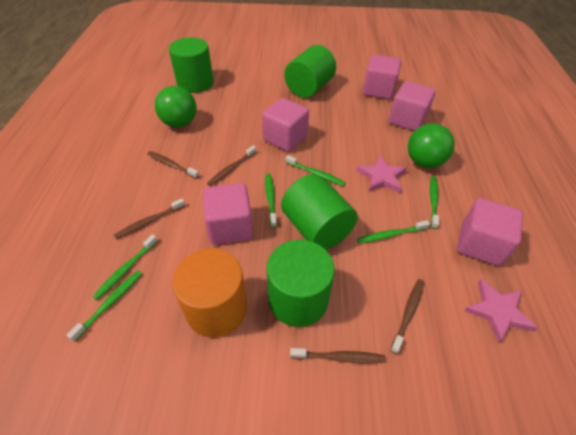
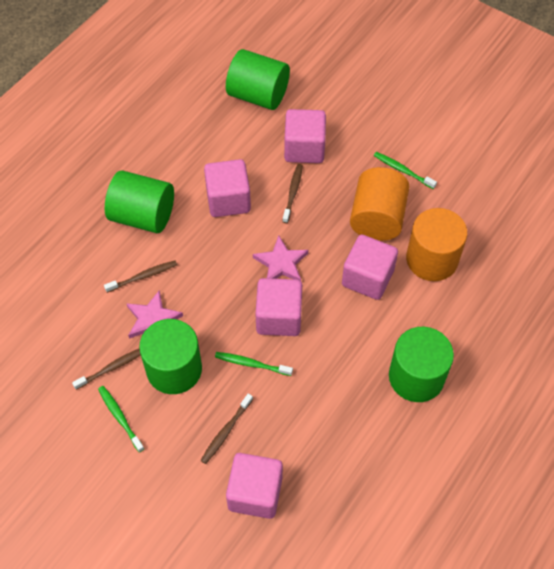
brown toothbrush: [114,198,185,239] [147,151,199,179] [207,145,257,186] [290,348,386,363] [390,279,424,354] = 5 -> [72,349,141,390] [104,261,177,293] [200,394,253,464] [282,164,303,223] = 4
green ball: [155,86,197,128] [408,124,455,168] = 2 -> none = 0
green toothbrush: [66,271,142,342] [93,234,158,300] [265,174,277,228] [286,155,346,186] [357,220,430,243] [430,176,439,229] = 6 -> [98,386,144,453] [215,352,293,376] [374,152,437,189] = 3
orange cylinder: [172,248,247,337] = 1 -> [350,167,409,241] [406,208,467,281] = 2

